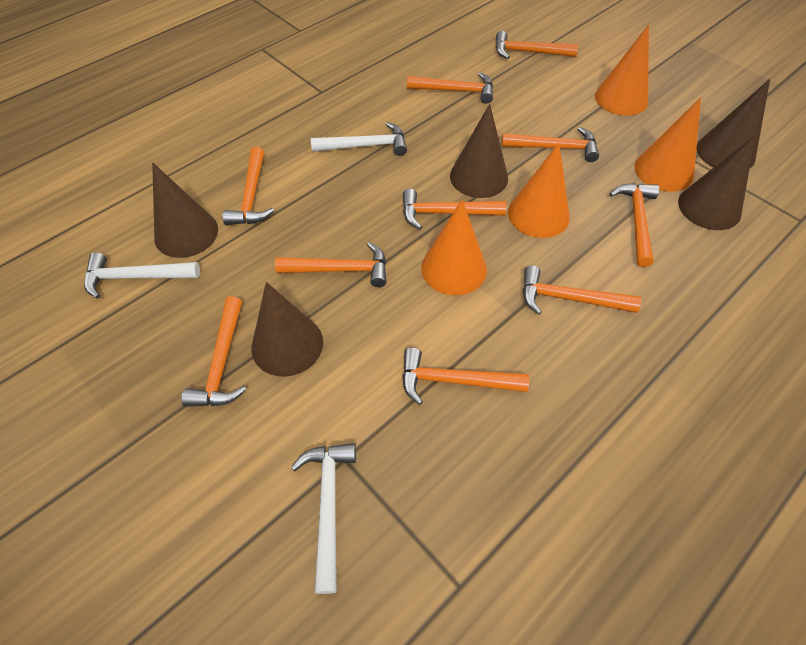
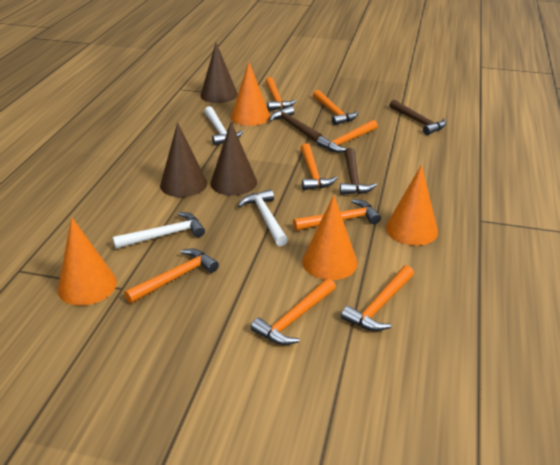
brown cone: [152,163,218,258] [251,282,323,377] [450,104,508,198] [678,135,756,230] [696,79,770,168] = 5 -> [160,123,207,197] [200,43,238,103] [210,122,257,196] = 3
brown hammer: none = 0 -> [269,106,322,143] [340,148,377,195] [389,99,446,135] = 3
orange hammer: [181,296,246,407] [222,147,274,225] [275,242,386,287] [402,348,529,405] [403,189,507,229] [407,72,493,104] [496,31,579,59] [501,127,599,162] [523,266,641,315] [609,183,659,267] = 10 -> [124,249,219,304] [251,278,336,345] [265,77,296,111] [293,199,381,231] [300,143,337,190] [313,90,358,125] [317,120,378,153] [341,265,414,331] = 8

